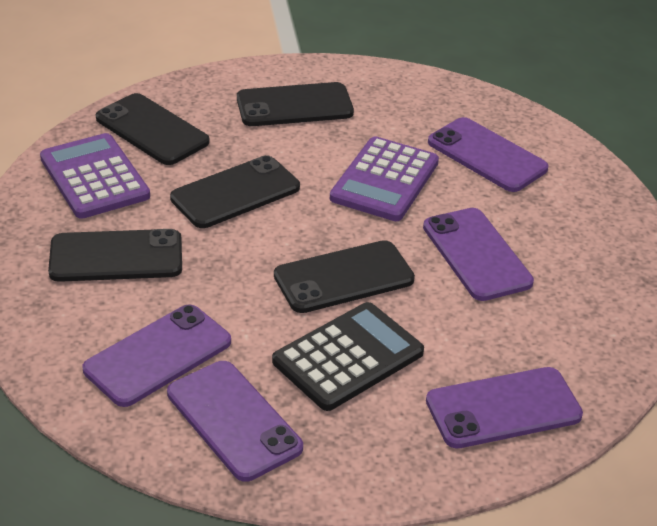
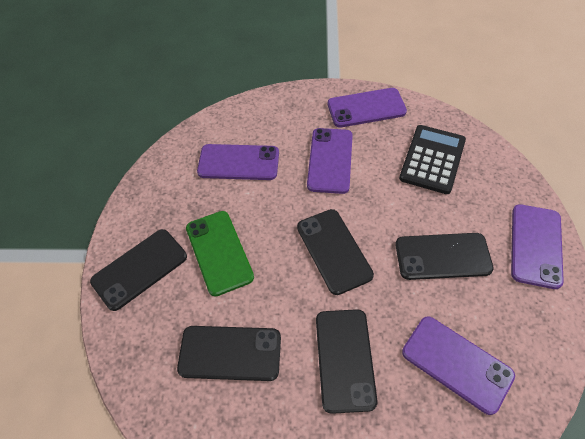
green phone: none = 0 -> [186,211,254,297] = 1
purple calculator: [40,133,150,219] [330,136,439,221] = 2 -> none = 0

